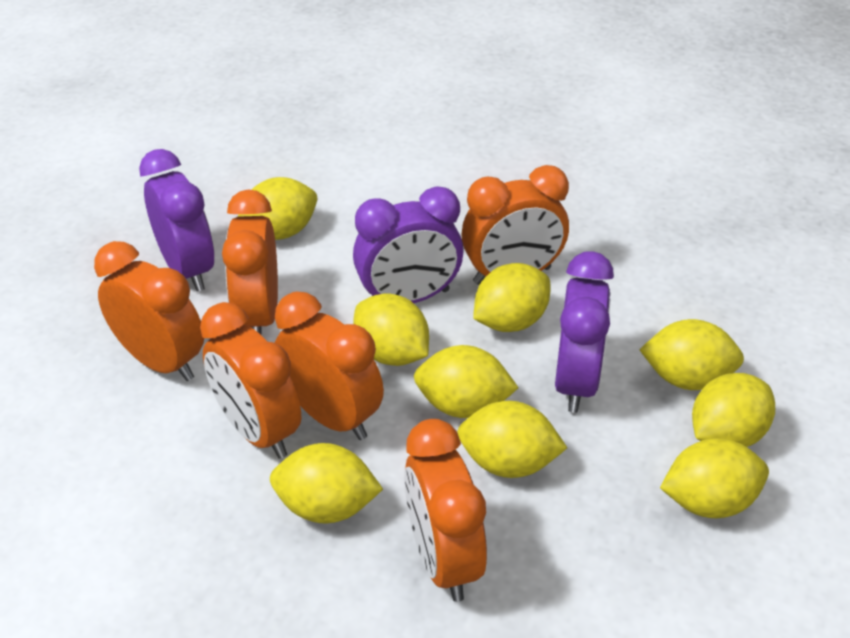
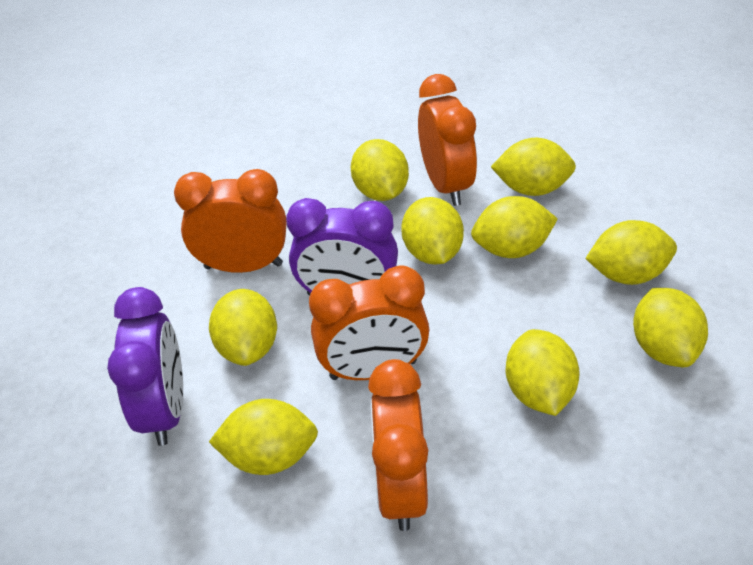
orange clock: [94,241,204,381] [200,302,301,459] [222,190,278,335] [275,292,384,440] [404,419,487,602] [461,165,569,285] = 6 -> [174,169,287,273] [309,265,430,380] [368,359,428,531] [418,74,477,206] = 4
purple clock: [139,149,215,292] [353,186,464,303] [555,251,614,413] = 3 -> [107,287,183,446] [286,198,398,296] = 2

